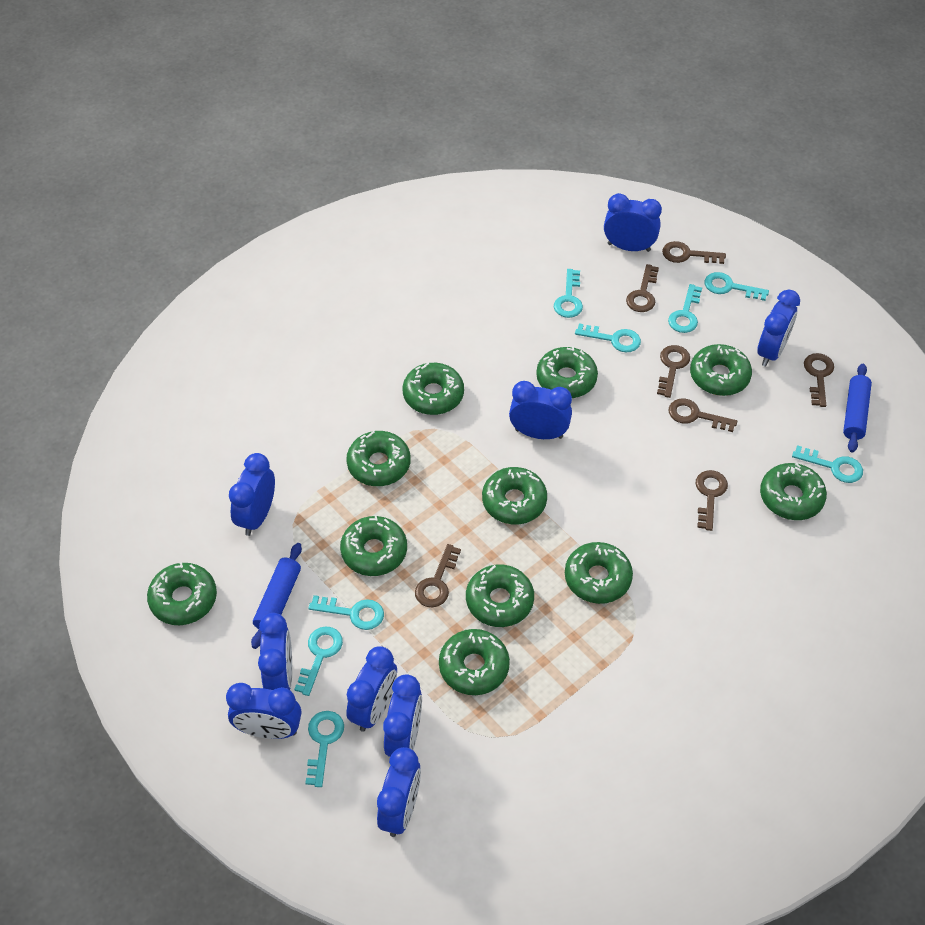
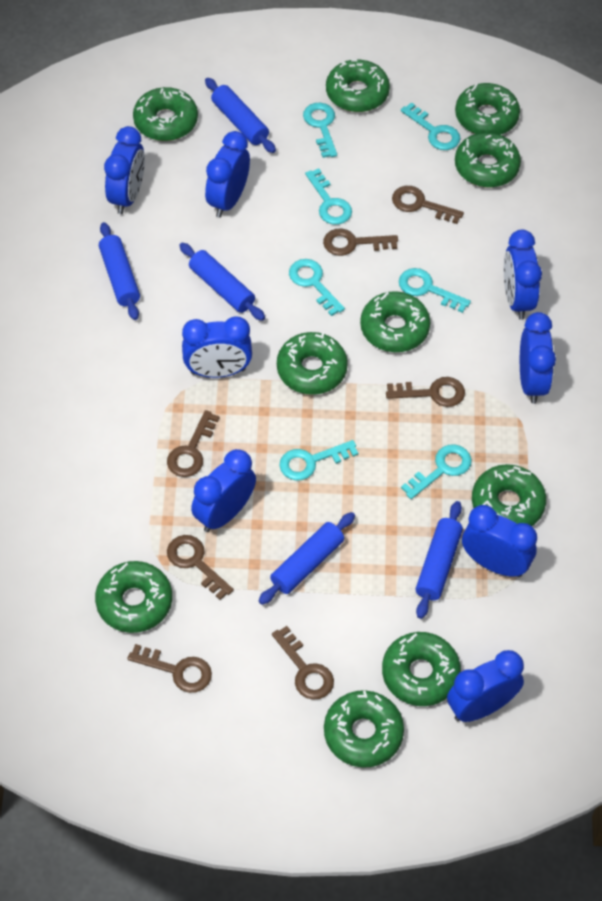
blue clock: [226,683,301,739] [229,453,275,536] [258,613,292,690] [346,646,397,732] [377,747,421,837] [383,674,422,757] [509,381,572,439] [604,193,662,252] [757,289,800,367] = 9 -> [104,126,145,214] [182,316,252,378] [191,449,256,532] [205,131,250,218] [447,650,524,722] [462,505,537,577] [504,230,542,320] [520,312,556,404] = 8
blue rolling pin: [251,543,302,649] [843,364,872,453] = 2 -> [99,222,140,320] [179,243,265,321] [205,78,276,153] [259,512,355,605] [415,501,463,619] = 5
green donut: [147,562,217,625] [340,515,407,576] [346,431,411,486] [403,362,464,415] [439,629,510,695] [466,564,534,627] [482,467,547,524] [536,346,598,398] [565,542,633,604] [690,344,752,396] [760,463,827,520] = 11 -> [95,561,172,633] [133,87,198,141] [277,332,348,395] [324,690,404,768] [326,59,390,112] [360,291,430,352] [382,632,461,706] [455,83,520,135] [455,132,521,187] [472,464,546,526] = 10
turquoise key: [294,627,343,696] [305,711,344,787] [308,595,384,630] [554,269,583,318] [575,323,641,352] [668,284,702,333] [705,272,769,301] [792,445,863,483] = 8 -> [279,440,358,481] [289,259,345,316] [303,103,337,158] [305,168,352,225] [399,268,471,313] [401,102,461,150] [401,444,472,499] = 7

